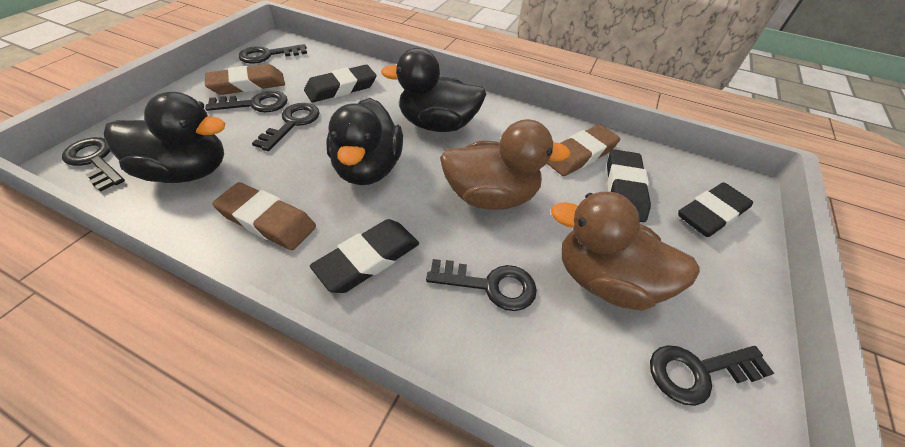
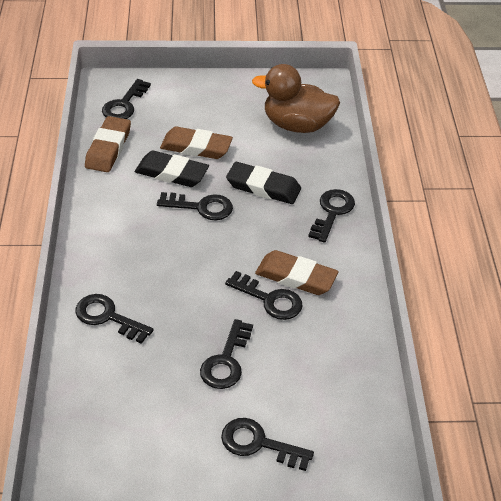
black duck: [104,92,226,183] [326,98,403,185] [381,48,486,132] = 3 -> none = 0
black eraser: [304,65,377,102] [310,219,419,293] [607,149,651,222] [678,182,753,237] = 4 -> [135,151,209,187] [226,162,301,204] = 2
black key: [62,137,125,192] [205,91,288,112] [238,44,307,64] [252,103,320,151] [426,259,537,311] [650,345,774,406] = 6 -> [75,294,154,344] [102,79,151,119] [157,192,233,220] [200,319,253,389] [221,418,314,471] [225,271,303,320] [308,189,355,243] = 7
brown duck: [440,119,571,210] [551,192,700,311] = 2 -> [252,64,340,133] = 1

